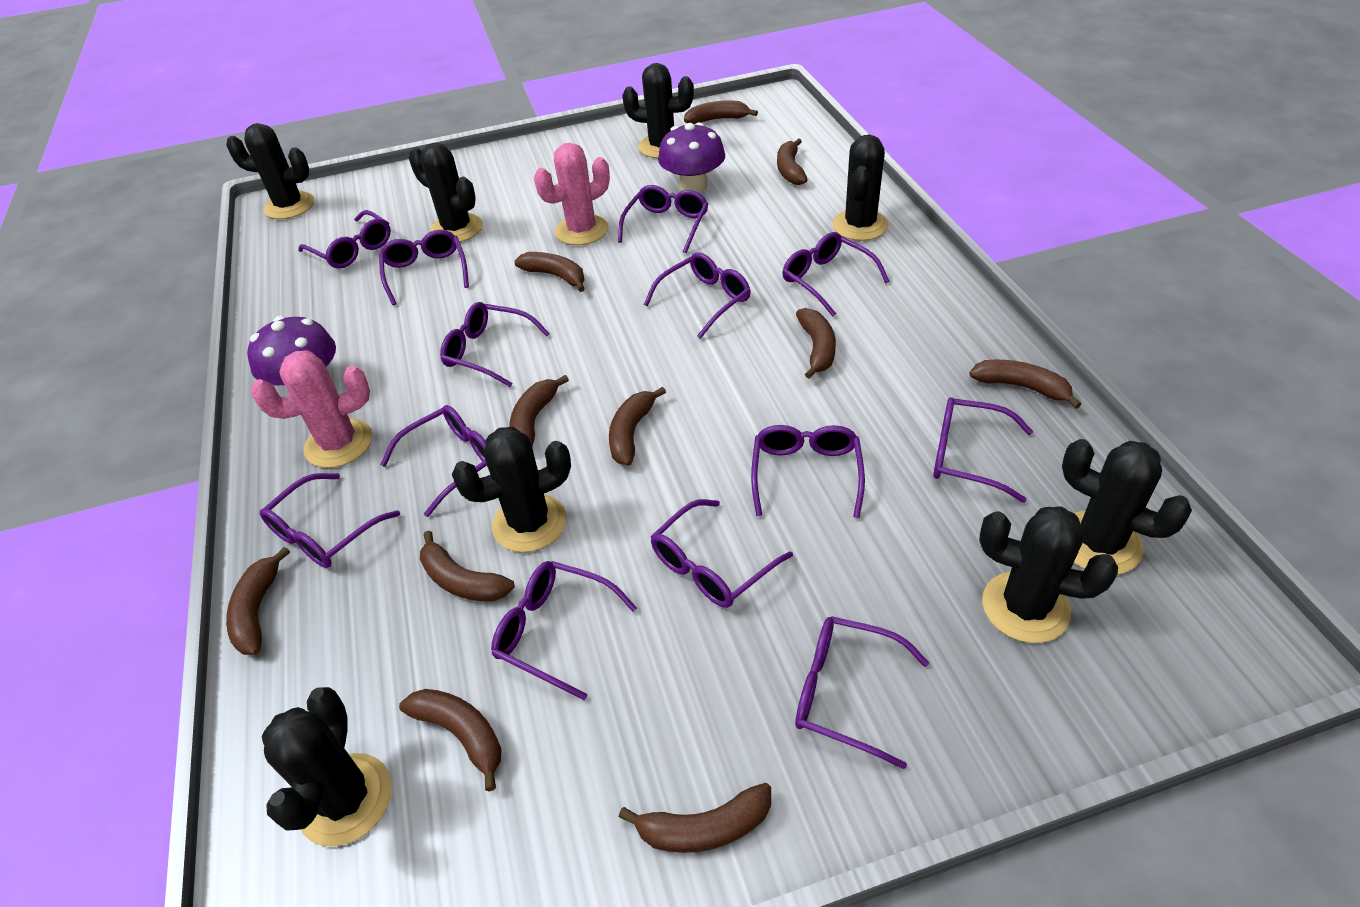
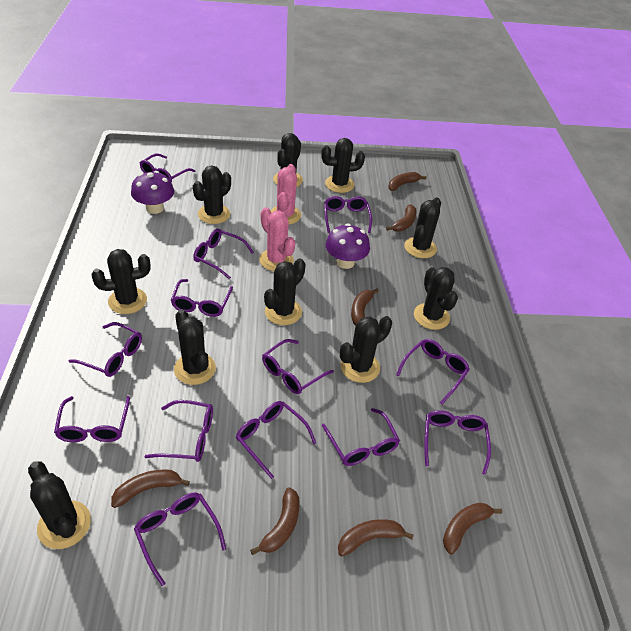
black cactus: [226,123,314,219] [262,687,392,847] [409,143,483,242] [452,427,571,553] [622,63,694,158] [832,135,889,241] [979,506,1118,643] [1062,439,1192,575] = 8 -> [28,461,91,549] [92,249,151,314] [174,309,216,385] [193,165,231,224] [264,258,306,325] [273,133,303,187] [321,138,365,193] [340,316,392,383] [404,197,441,258] [414,267,458,330] = 10
brown banana: [226,547,290,655] [399,689,502,791] [420,531,515,602] [510,375,569,446] [514,252,585,292] [609,387,666,465] [619,783,771,853] [684,100,758,124] [777,138,808,185] [796,308,836,379] [969,360,1082,409] = 11 -> [111,469,190,508] [250,487,300,555] [338,519,414,557] [351,289,379,326] [386,205,417,231] [388,172,427,191] [443,503,502,554] = 7

